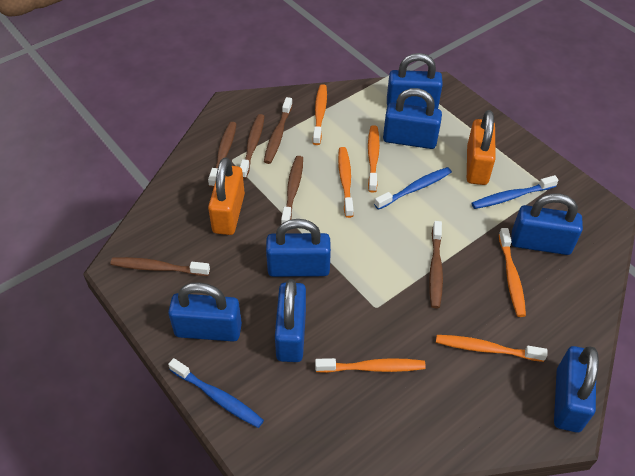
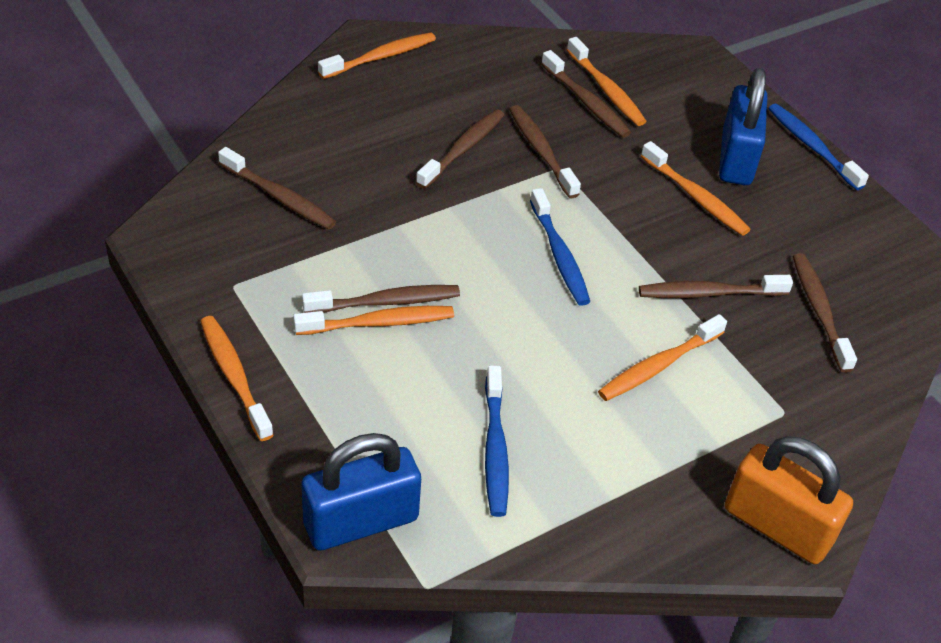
blue padlock: [168,282,242,342] [266,219,331,277] [275,279,306,362] [383,88,442,149] [387,53,443,109] [511,193,583,255] [554,346,599,432] = 7 -> [301,433,421,550] [719,68,767,185] = 2
brown toothbrush: [110,257,210,276] [208,122,236,188] [240,114,265,179] [264,97,293,164] [281,156,303,224] [429,221,443,309] = 6 -> [218,147,336,230] [302,285,460,313] [416,109,504,189] [509,105,581,198] [541,50,631,138] [639,275,793,298] [793,253,857,373] = 7
orange padlock: [208,157,245,235] [467,110,496,185] = 2 -> [725,436,853,564] = 1

